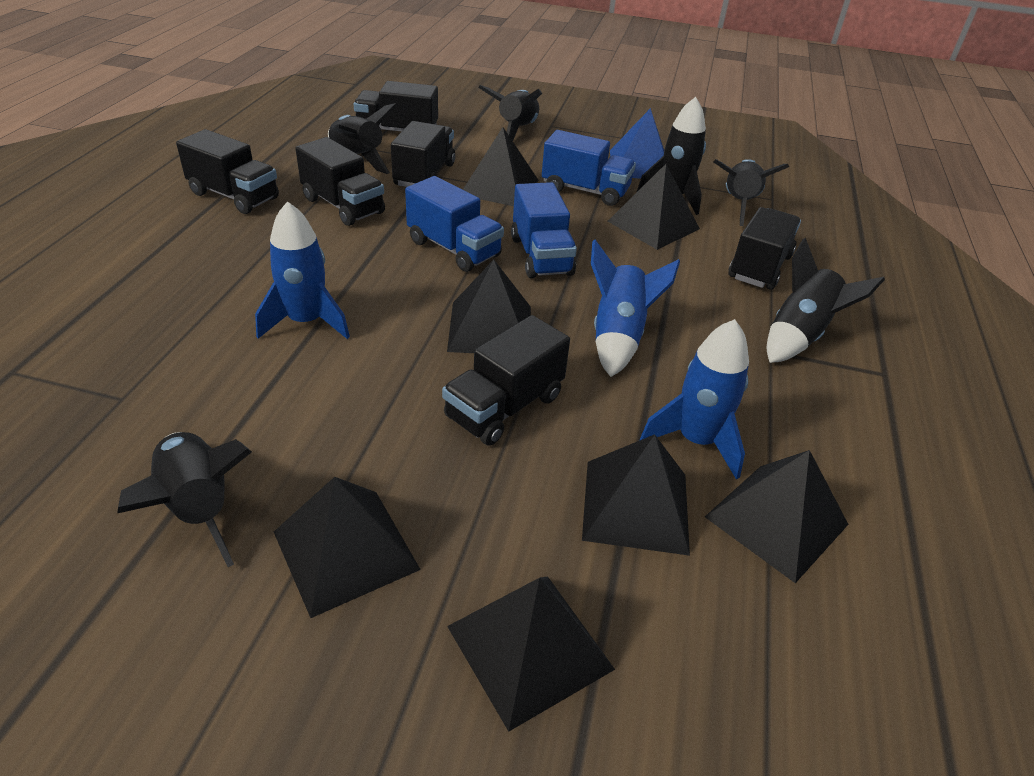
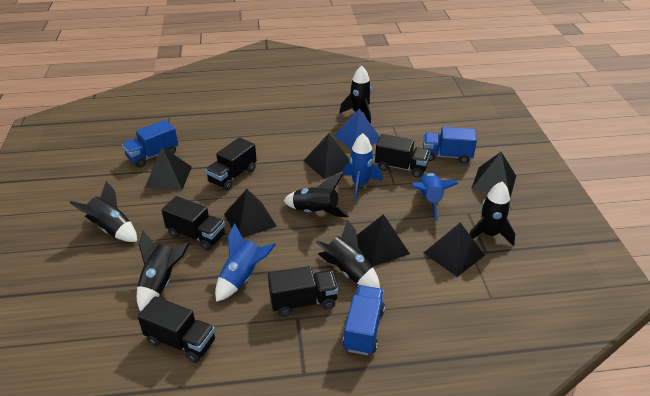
black pyramid: [274,477,421,618] [447,259,531,353] [447,576,615,732] [463,127,538,206] [582,434,690,556] [608,164,700,250] [705,450,849,583] = 7 -> [145,147,192,190] [224,189,277,238] [304,133,349,179] [357,214,410,266] [424,222,485,277] [471,152,516,198] = 6
black truck: [176,129,279,214] [295,137,385,226] [354,81,438,132] [391,121,455,187] [442,315,570,446] [728,207,801,290] = 6 -> [138,296,215,363] [161,196,225,251] [205,137,257,190] [268,266,338,317] [375,134,430,178] = 5

